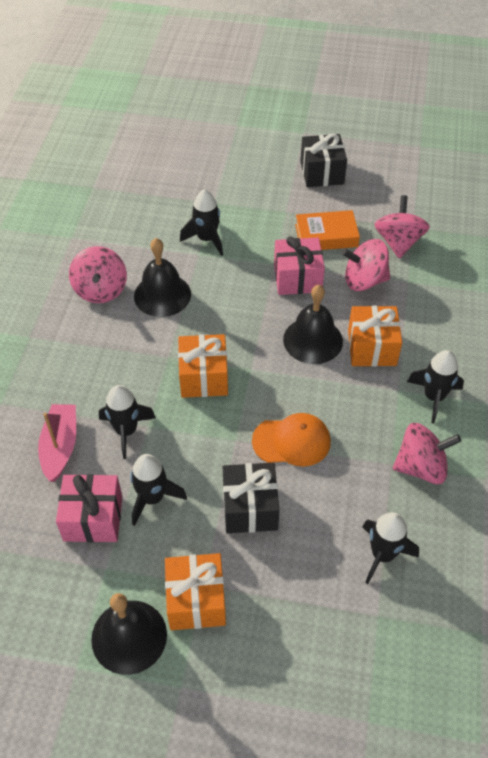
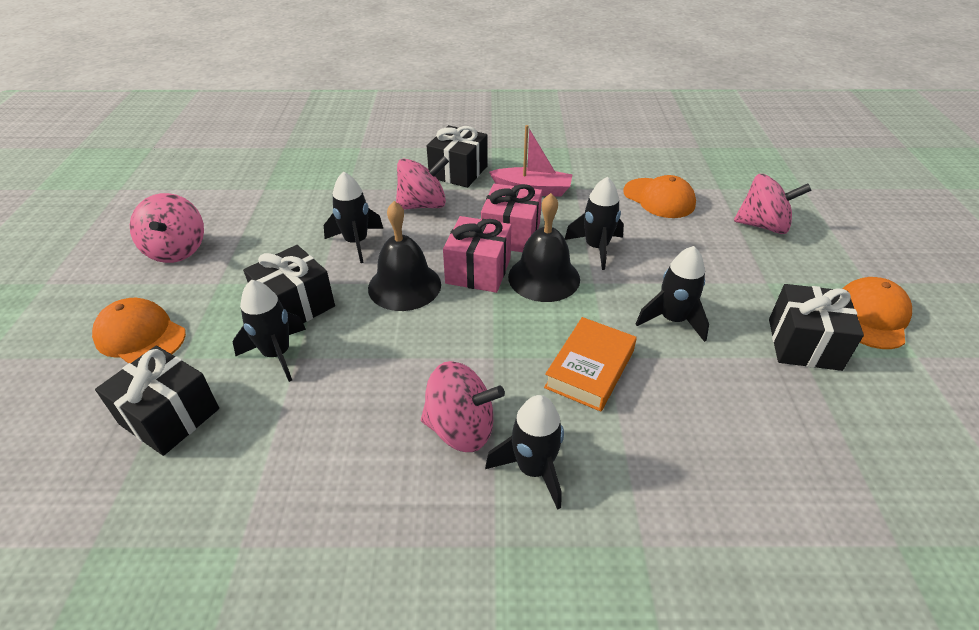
black bell: [91,593,167,675] [134,238,191,317] [283,285,343,364] = 3 -> [368,201,441,311] [508,193,580,302] = 2
black gift: [223,463,279,533] [300,134,347,187] = 2 -> [95,345,219,456] [243,245,335,323] [427,125,487,188] [769,284,864,371] = 4
orange cap: [252,413,331,467] = 1 -> [92,298,186,363] [623,175,696,218] [842,277,912,349] = 3
orange gift: [165,553,226,630] [178,334,228,398] [348,306,402,367] = 3 -> none = 0

